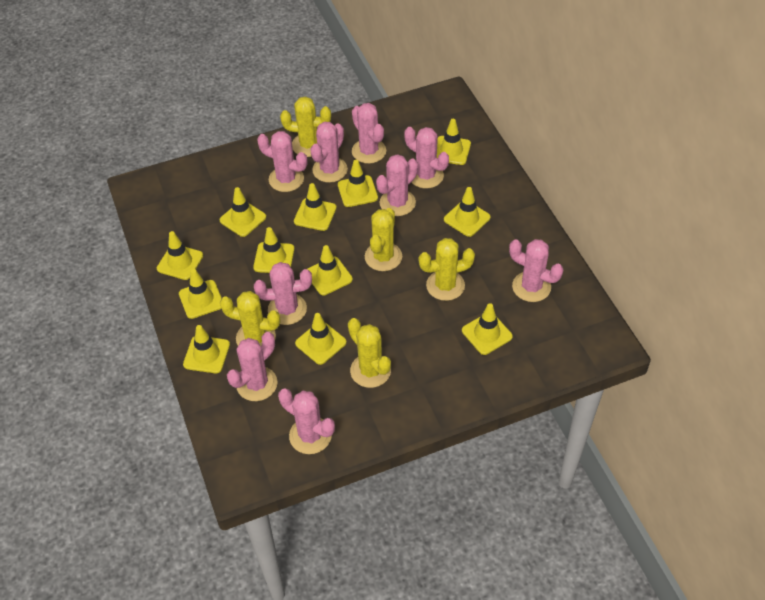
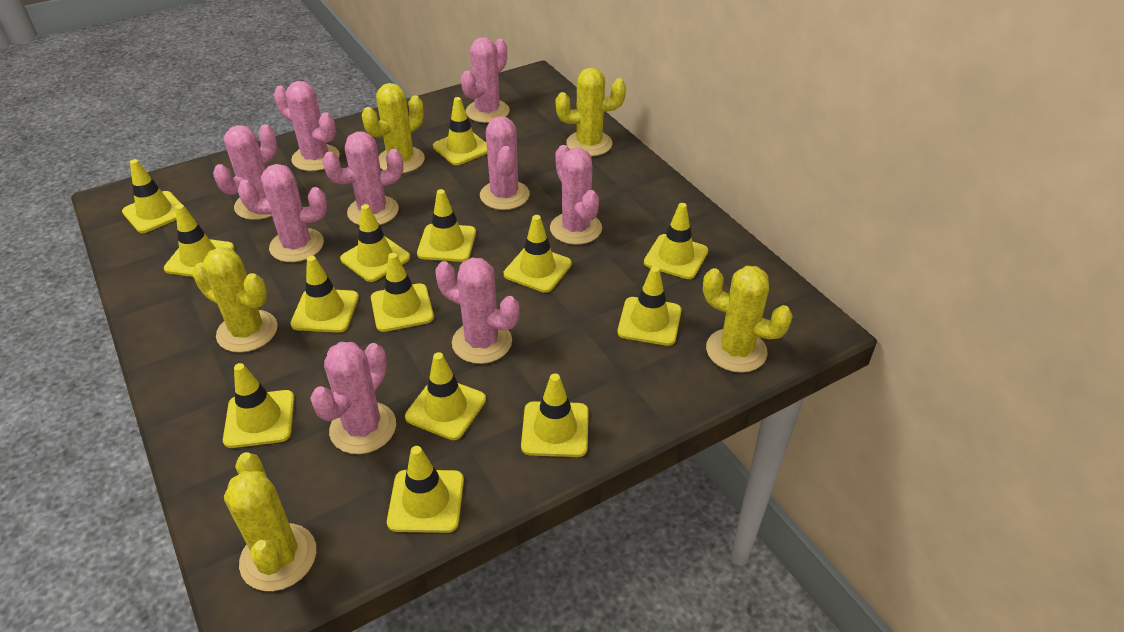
yellow traffic cone: [157,231,203,280] [179,269,222,319] [183,325,230,373] [220,187,266,237] [253,227,295,273] [294,183,337,231] [295,313,347,365] [307,245,353,296] [338,160,378,207] [437,119,471,165] [444,187,491,237] [462,303,513,355] = 12 -> [122,159,182,233] [164,204,234,277] [223,363,294,448] [290,256,359,333] [340,204,410,282] [371,253,434,332] [387,446,464,533] [405,352,486,440] [417,189,476,262] [433,97,487,165] [504,215,572,293] [521,373,589,457] [618,266,681,346] [644,203,708,279] = 14

